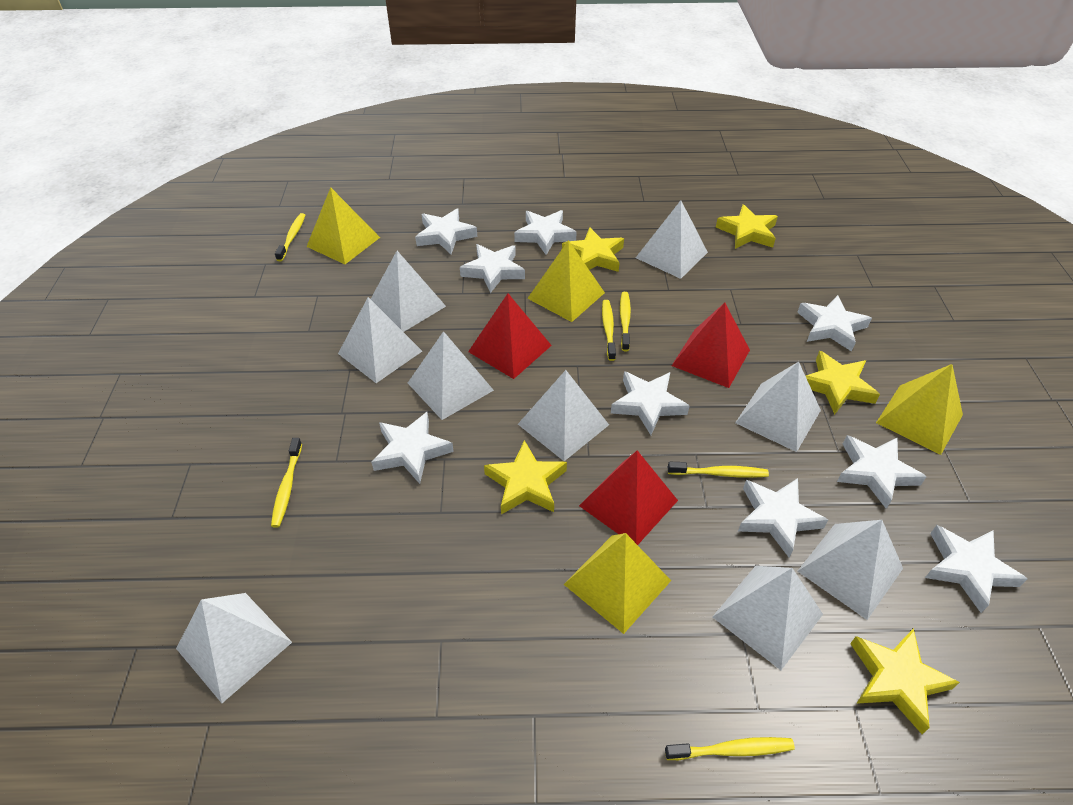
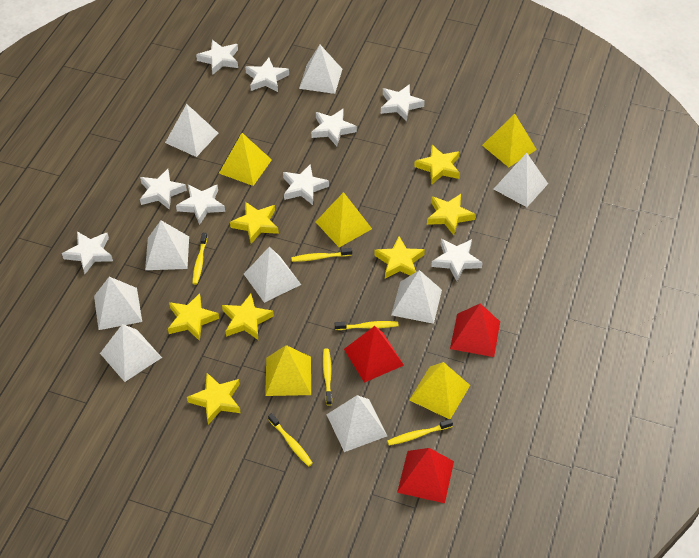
yellow pyramid: [306,187,380,264] [527,240,605,322] [564,533,671,634] [876,364,963,455] = 4 -> [219,133,272,186] [265,345,311,396] [316,192,372,247] [409,362,470,419] [482,114,537,167] = 5
yellow star: [484,440,567,514] [562,227,624,272] [716,204,778,249] [806,351,880,415] [850,628,960,734] = 5 -> [168,293,219,341] [187,373,241,425] [222,293,274,340] [230,202,279,244] [374,236,425,279] [414,145,460,185] [427,194,476,235] = 7

